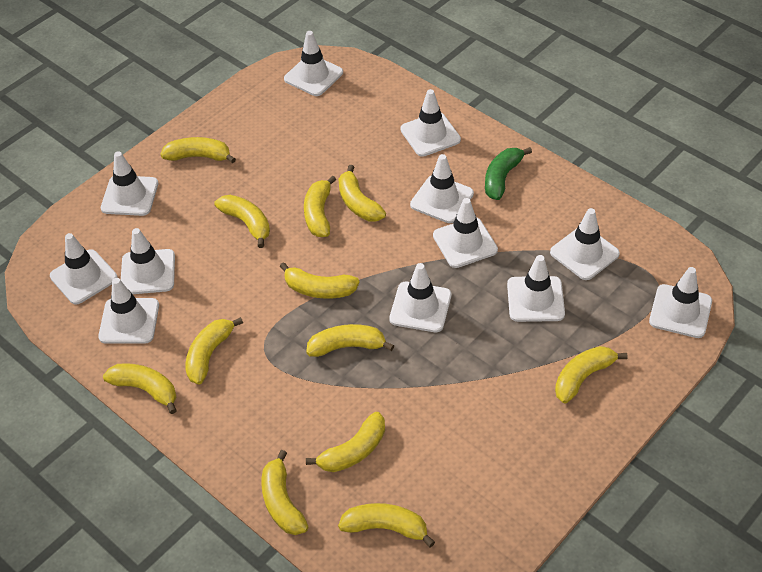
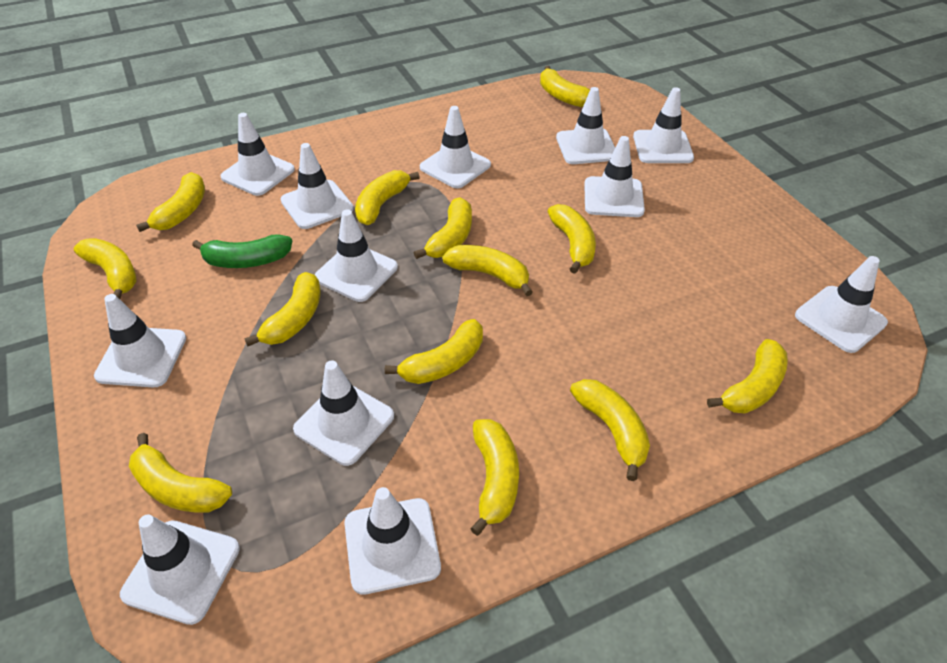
yellow banana: [103,363,177,414] [160,137,236,163] [186,317,243,385] [214,195,270,248] [261,450,309,535] [279,262,360,299] [304,176,336,237] [306,324,394,357] [306,412,385,472] [338,165,386,221] [338,503,435,548] [555,346,628,404] = 12 -> [74,238,137,299] [129,433,232,513] [136,172,205,232] [244,272,320,347] [355,170,420,225] [385,319,483,384] [414,197,472,259] [442,245,533,296] [470,419,519,536] [540,66,590,107] [547,204,596,274] [570,379,650,481] [707,339,788,413] = 13

